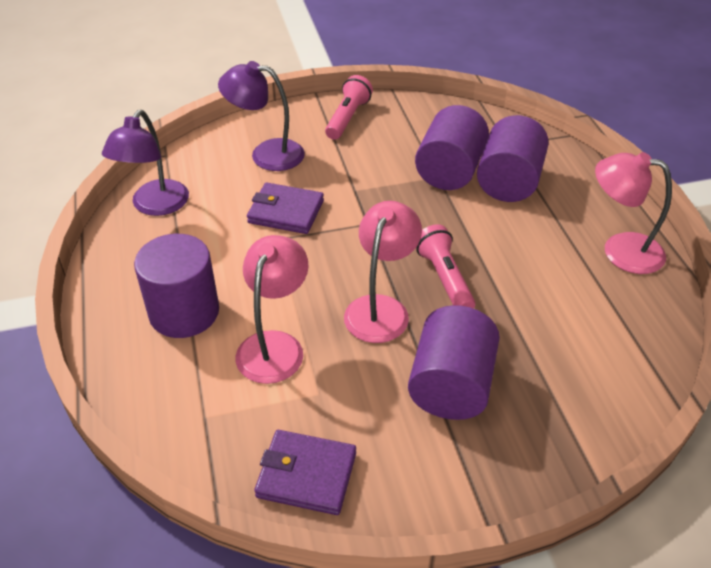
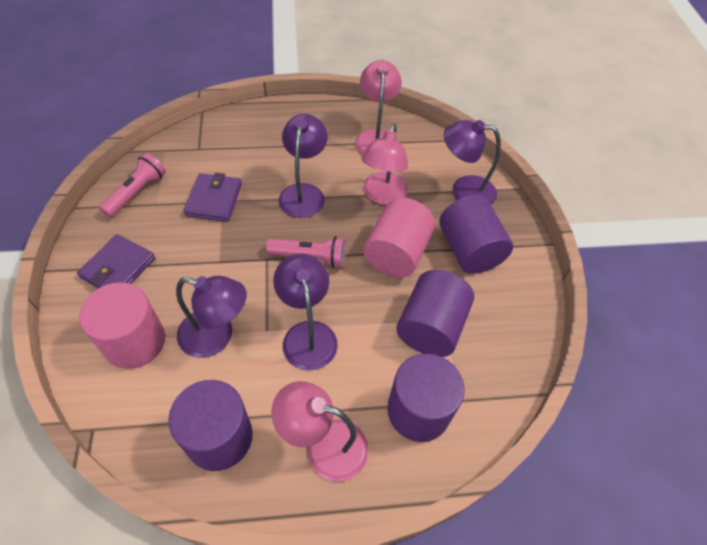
pink cylinder: none = 0 -> [79,282,165,369] [363,198,435,277] = 2
purple lamp: [102,110,189,216] [218,61,305,171] = 2 -> [176,276,247,358] [273,253,338,370] [279,114,328,218] [444,120,501,205] = 4

